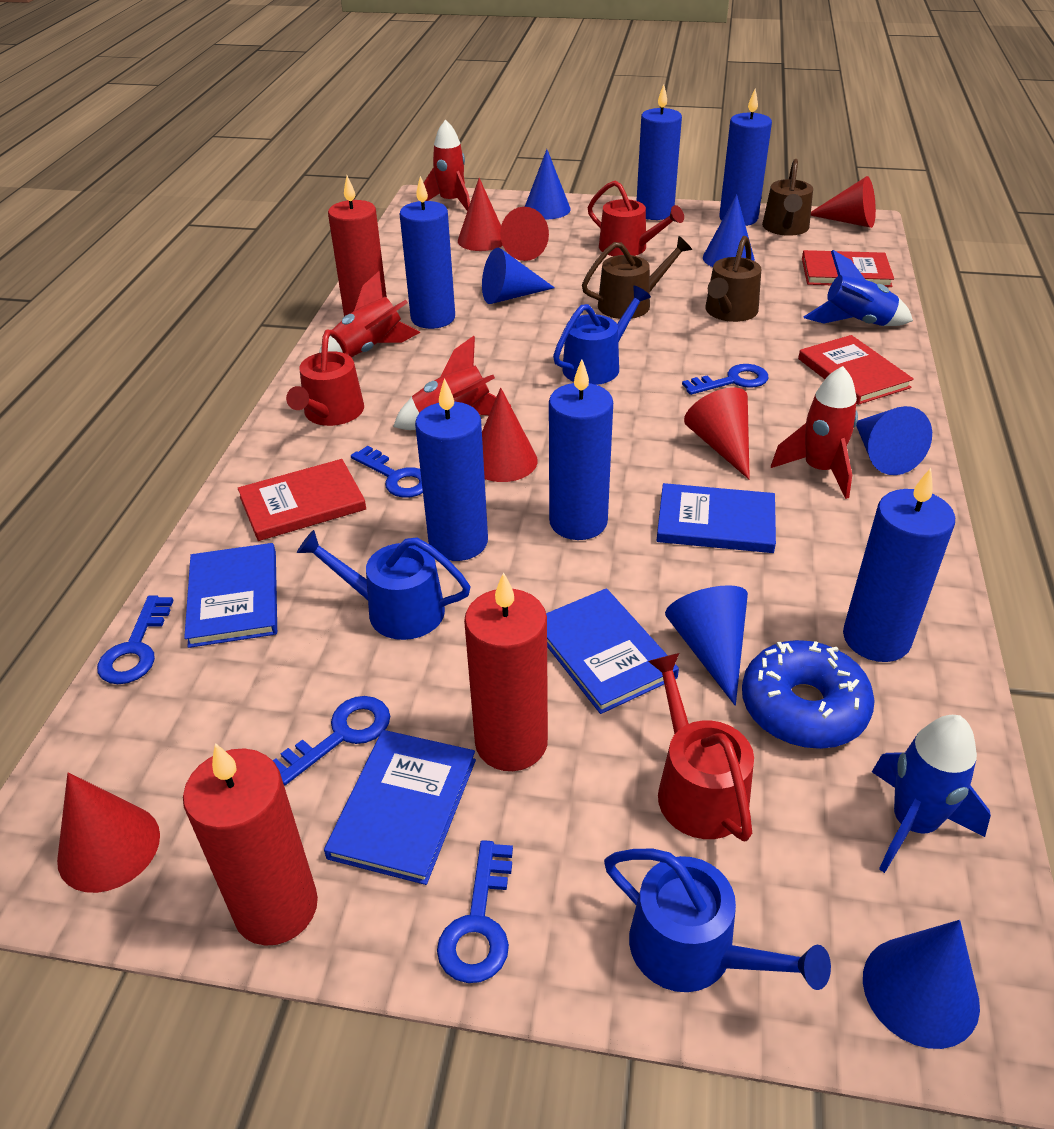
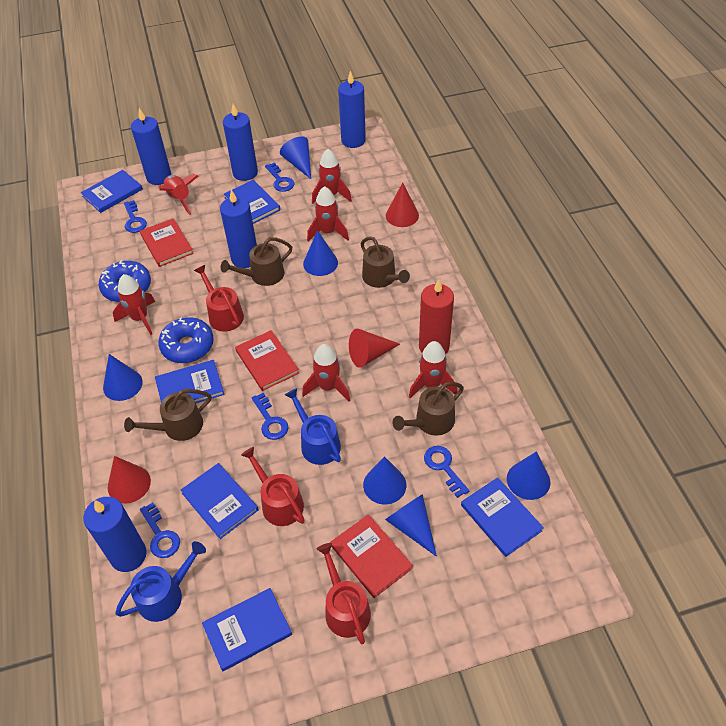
blue book: [184,543,277,648] [324,730,476,885] [546,588,679,714] [657,483,776,553] = 4 -> [81,170,143,213] [155,360,225,403] [181,463,259,539] [202,588,292,671] [224,180,280,224] [461,477,544,557] = 6
blue candle: [400,176,455,329] [415,378,488,561] [549,359,613,540] [637,84,682,220] [719,89,772,226] [843,468,955,662] = 6 -> [83,497,147,572] [131,108,171,185] [220,190,257,268] [223,104,258,181] [338,71,366,148] = 5
blue donut: [742,640,875,749] = 1 -> [99,260,151,302] [158,317,214,363] = 2
blue rocket: [804,250,913,326] [872,715,991,873] = 2 -> none = 0
blue watering can: [297,530,471,640] [553,286,651,385] [604,849,831,992] = 3 -> [115,541,206,622] [285,388,341,465] = 2
brown watering can: [582,236,692,319] [705,236,761,322] [762,159,813,236] = 3 -> [124,389,212,441] [221,237,292,286] [361,236,410,288] [392,382,464,436] = 4
red candle: [183,743,318,946] [328,176,387,317] [464,572,548,771] = 3 -> [419,279,454,354] = 1
red cone: [57,772,160,893] [458,178,503,251] [482,388,538,482] [500,207,549,261] [684,387,750,480] [811,176,876,228] = 6 -> [108,456,151,504] [349,329,400,368] [386,182,419,227] = 3
red rocket: [319,271,420,357] [393,336,511,430] [424,120,470,211] [771,366,858,499] = 4 -> [113,274,155,335] [158,174,198,215] [302,344,350,402] [307,186,349,241] [312,149,352,204] [409,341,457,398] = 6

